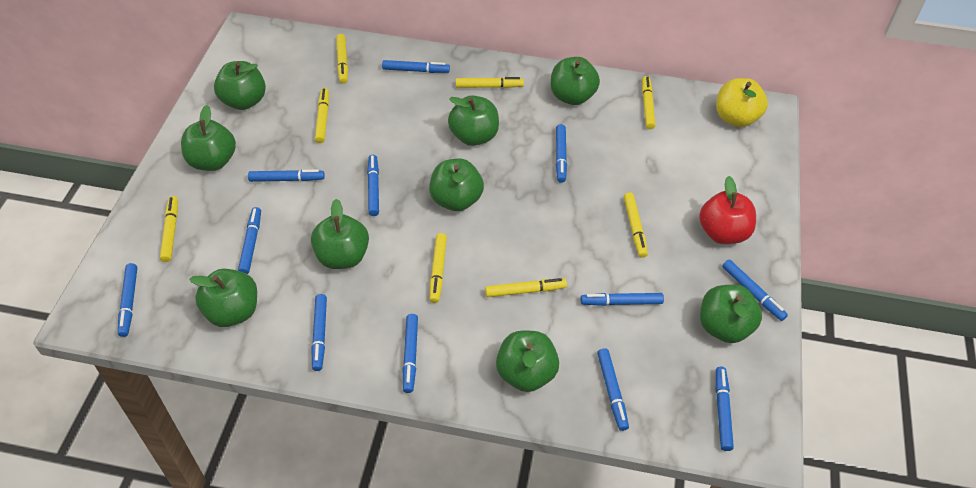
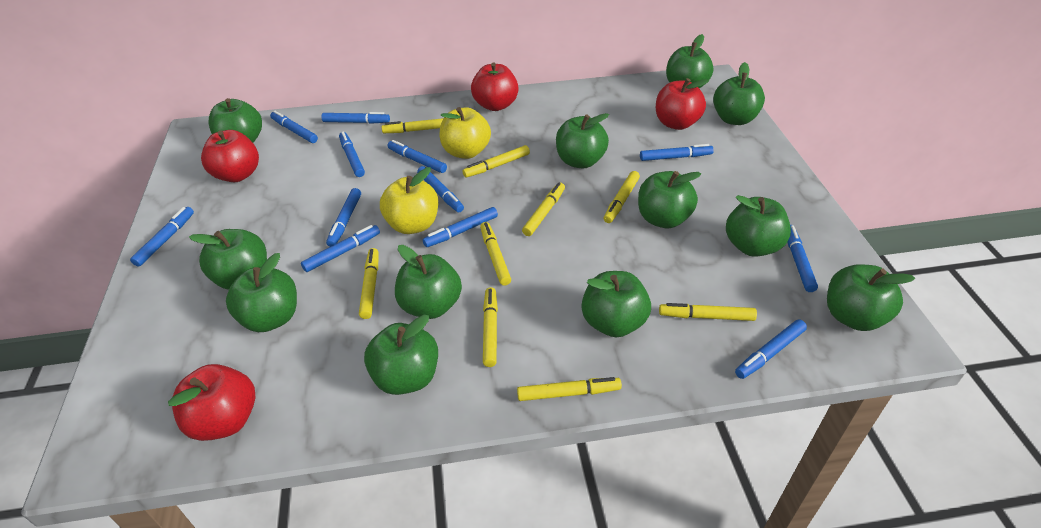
green apple: [181,105,236,171] [189,269,257,327] [214,61,266,110] [311,199,369,269] [429,159,484,211] [448,96,499,146] [496,331,559,392] [551,57,600,105] [700,285,762,343] = 9 -> [189,229,267,290] [209,98,262,142] [226,253,297,332] [364,315,438,395] [395,245,462,319] [556,113,609,168] [582,271,651,337] [638,171,701,228] [666,34,713,88] [713,62,765,125] [726,195,791,257] [827,264,915,331] = 12
red apple: [699,176,756,244] = 1 -> [168,364,256,441] [201,130,259,182] [471,62,519,111] [656,78,709,130] = 4
yellow apple: [716,78,768,127] = 1 -> [380,167,438,234] [440,107,491,159] = 2
yellow marker: [160,196,178,262] [315,88,329,143] [336,34,348,84] [430,233,447,303] [456,77,524,88] [485,278,567,297] [624,192,648,258] [642,76,656,129] = 8 -> [359,248,379,319] [382,118,443,133] [462,145,530,178] [480,222,511,286] [483,287,498,367] [517,377,622,401] [522,182,565,236] [604,171,640,223] [659,303,757,321] = 9

